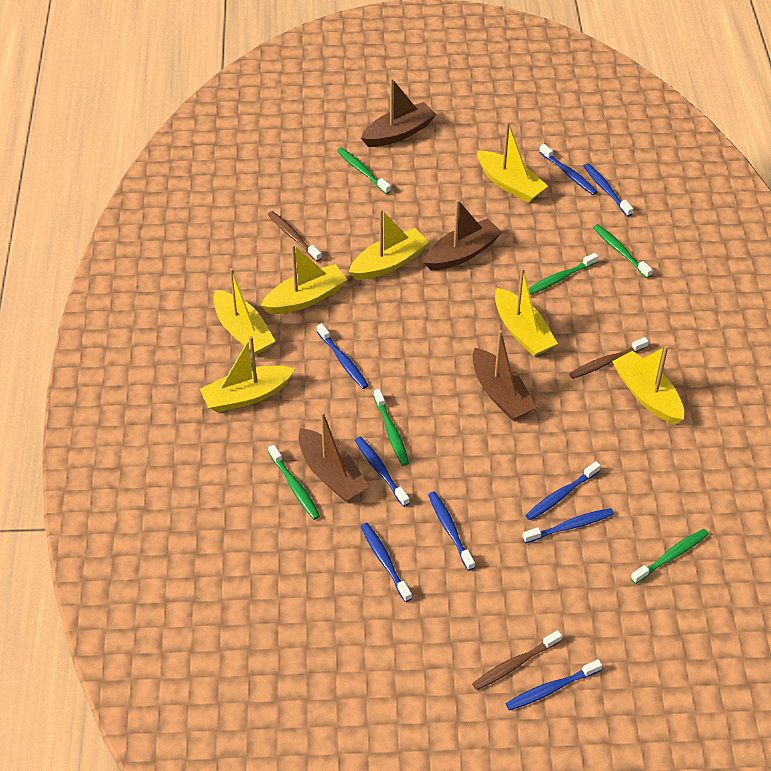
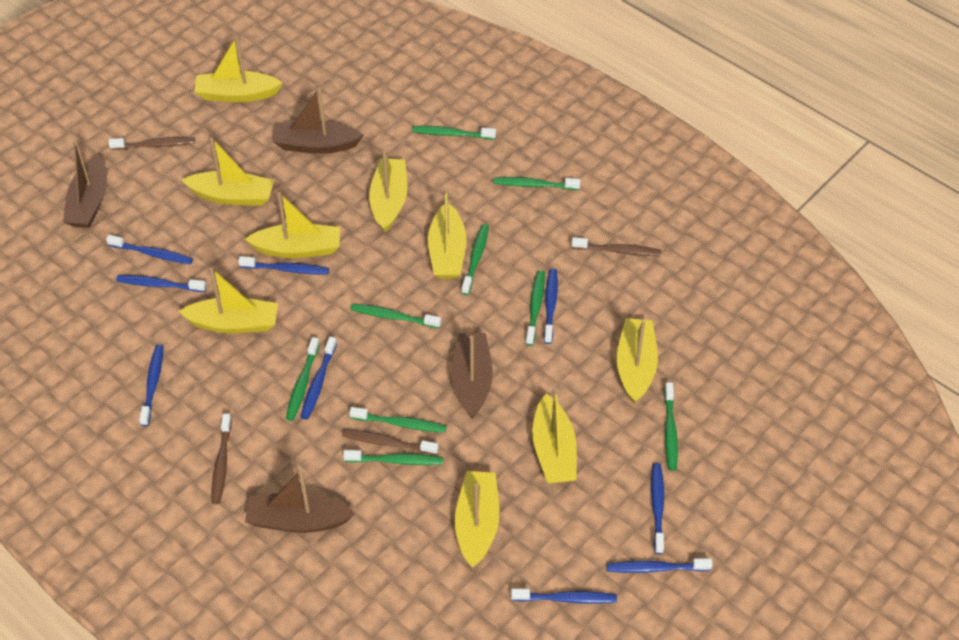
brown toothbrush: [268,211,322,262] [472,630,562,690] [569,337,649,379] = 3 -> [108,137,195,150] [211,413,232,504] [342,429,439,455] [571,237,661,256] = 4
green toothbrush: [268,445,320,520] [337,148,391,194] [373,389,409,466] [529,253,599,295] [593,224,653,278] [631,529,709,584] = 6 -> [286,337,320,421] [343,450,443,465] [349,407,447,433] [351,304,441,328] [412,126,496,139] [461,224,489,295] [494,177,581,190] [526,270,545,346] [664,382,678,471] = 9
yellow boat: [200,336,295,412] [213,268,275,355] [260,244,347,314] [349,209,429,280] [477,122,548,203] [495,267,558,356] [612,345,684,424] = 7 -> [178,268,278,333] [182,138,274,205] [194,36,283,102] [245,192,340,258] [369,151,407,232] [428,187,467,279] [455,471,499,568] [532,388,577,484] [617,318,658,403] = 9

